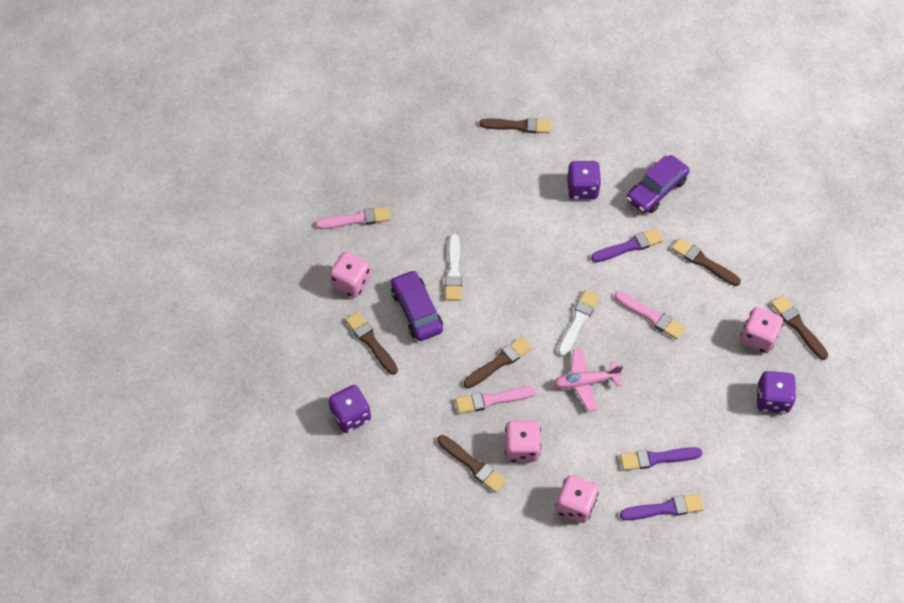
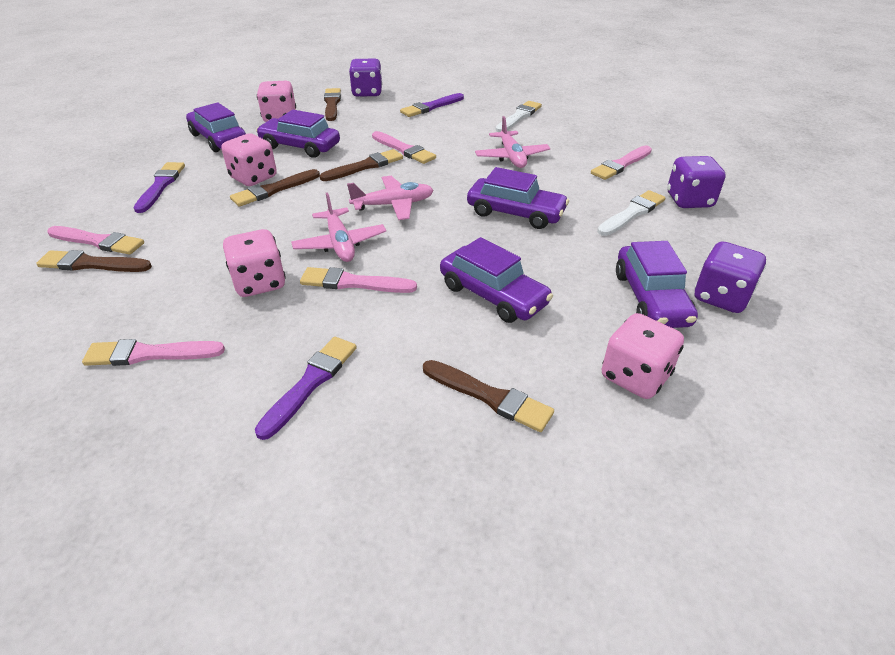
brown brush: [345,312,398,375] [437,435,507,493] [464,337,532,388] [479,118,551,133] [672,238,741,286] [771,295,828,360] = 6 -> [36,250,152,272] [230,169,320,207] [320,149,403,181] [324,88,341,121] [423,360,554,432] = 5
pink brush: [315,207,391,229] [455,387,535,414] [614,291,685,339] = 3 -> [47,226,144,255] [82,339,225,366] [300,267,417,293] [372,131,436,164] [591,145,652,180] = 5
pink plane: [553,348,623,412] = 1 -> [291,192,386,262] [347,176,433,220] [475,116,551,168] = 3
purple car: [391,270,443,341] [626,155,689,213] = 2 -> [186,102,246,152] [256,110,340,158] [440,237,553,323] [467,167,569,229] [616,241,698,328] = 5

